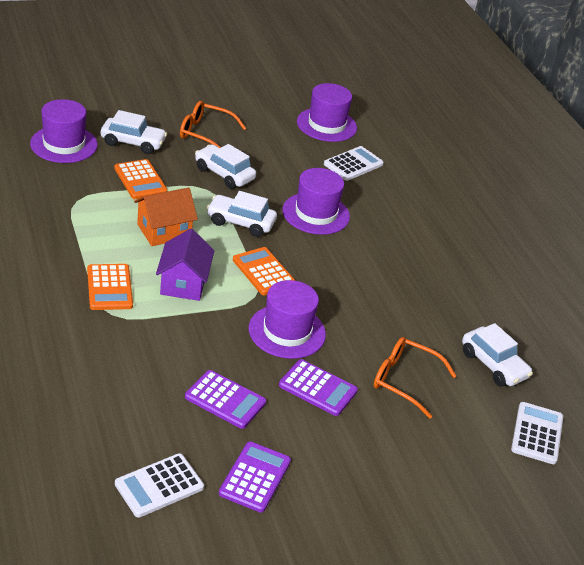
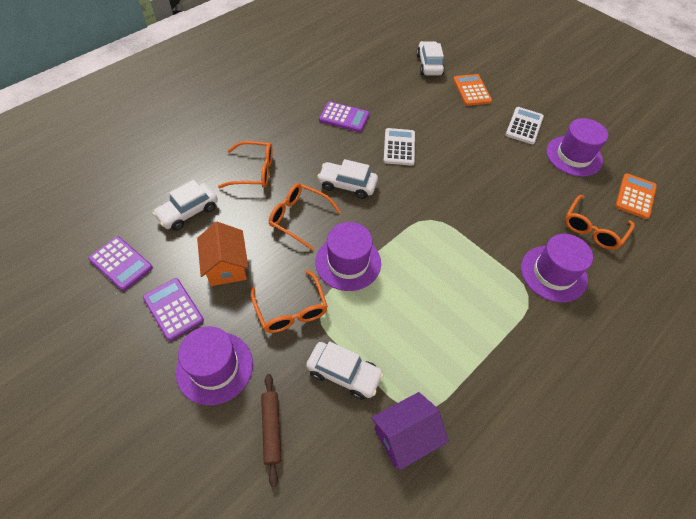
brown rolling pin: none = 0 -> [261,374,281,487] = 1
orange calculator: [87,264,133,310] [114,159,168,199] [233,247,296,296] = 3 -> [453,74,492,106] [615,174,657,219] = 2
orange glasses: [180,101,246,148] [374,337,456,419] = 2 -> [218,141,273,188] [251,270,328,333] [269,183,341,250] [565,195,635,250] = 4
white calculator: [115,453,204,517] [324,146,384,181] [511,402,563,464] = 3 -> [384,128,415,166] [506,107,544,144] = 2

